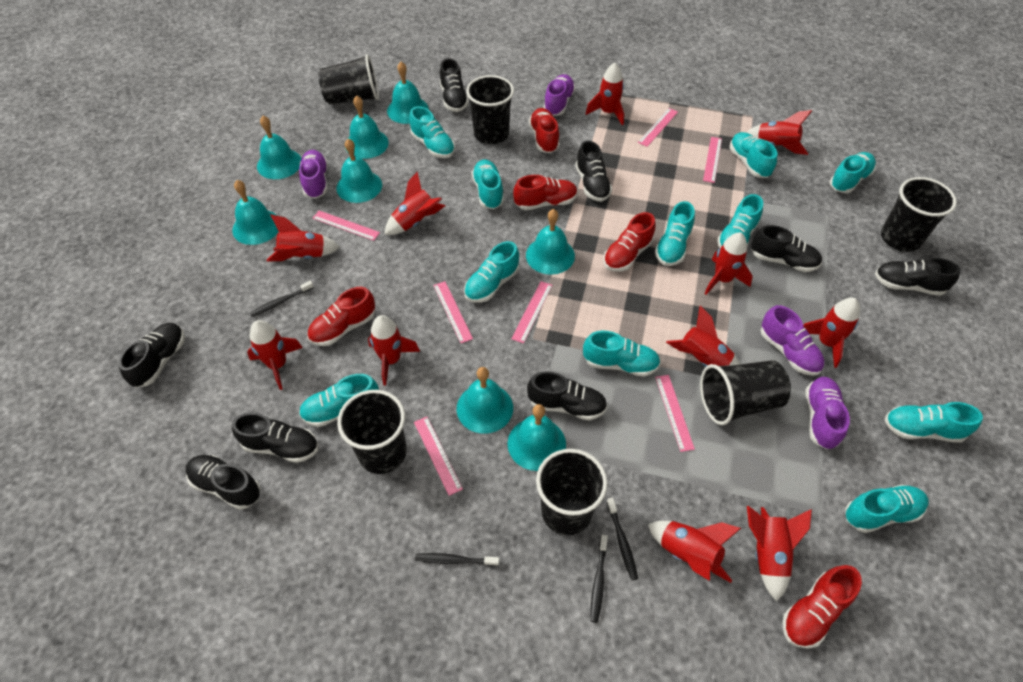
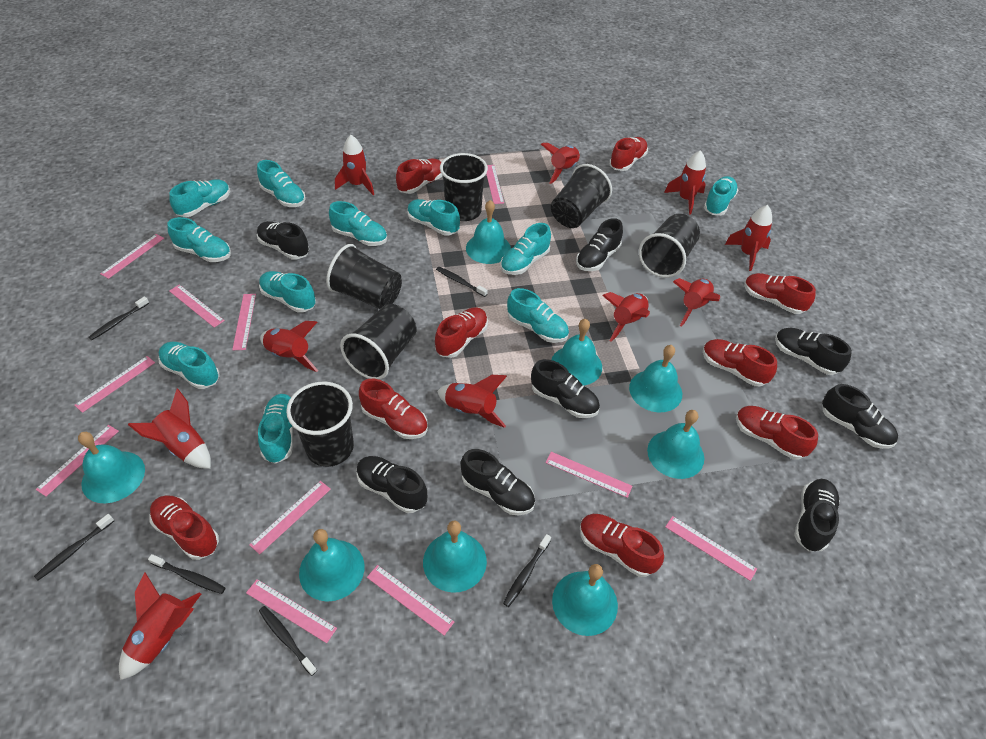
black toothbrush: [250,281,314,317] [415,553,499,566] [591,534,608,623] [607,498,638,581] = 4 -> [34,514,114,580] [89,296,149,340] [148,554,226,594] [259,606,317,676] [436,267,488,297] [503,534,551,607] = 6
pink ruler: [313,211,380,241] [414,417,463,496] [433,281,473,343] [511,281,552,343] [638,108,678,147] [655,375,695,452] [703,137,722,183] = 7 -> [35,425,119,496] [74,356,155,413] [100,234,164,279] [169,285,225,328] [232,294,256,350] [246,579,337,643] [249,481,331,554] [367,565,454,635] [486,165,504,204] [545,452,632,498] [665,516,757,581] = 11
purple shoe: [299,150,328,199] [544,74,575,116] [761,305,824,376] [805,377,850,450] = 4 -> none = 0
red rocket: [247,320,303,390] [267,214,340,261] [368,315,420,386] [384,172,445,235] [585,63,624,126] [648,521,741,583] [666,306,740,367] [704,232,753,295] [746,110,812,155] [747,506,812,602] [803,298,860,368] = 11 -> [119,572,201,680] [128,389,211,469] [260,321,318,372] [335,135,374,195] [437,375,507,428] [541,143,580,184] [602,292,650,342] [664,150,706,215] [673,278,720,327] [725,205,772,271] = 10
red shoe: [307,287,375,346] [513,175,578,210] [529,108,560,153] [603,212,655,271] [782,565,862,649] = 5 -> [149,495,219,560] [359,379,428,439] [396,159,442,194] [435,307,488,358] [580,514,664,577] [609,137,648,171] [703,339,777,387] [736,406,818,460] [744,273,816,314] = 9

